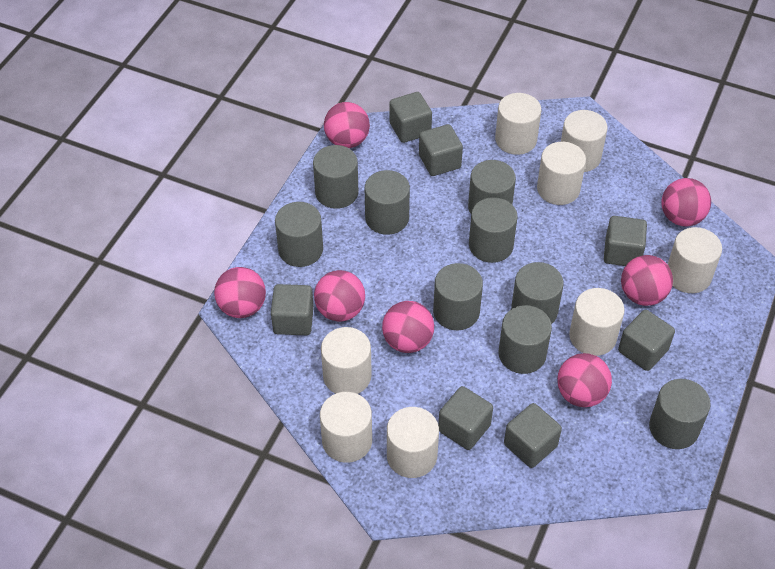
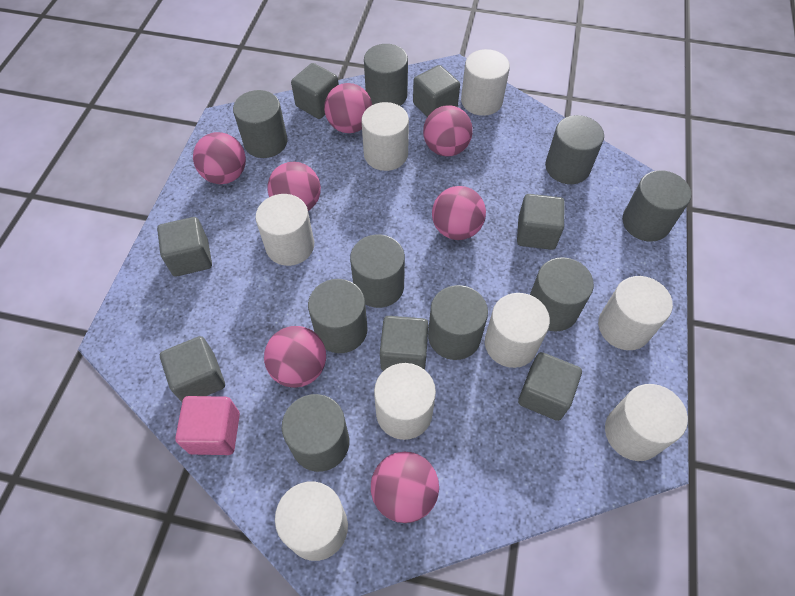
pink cube: none = 0 -> [175,396,240,455] = 1

